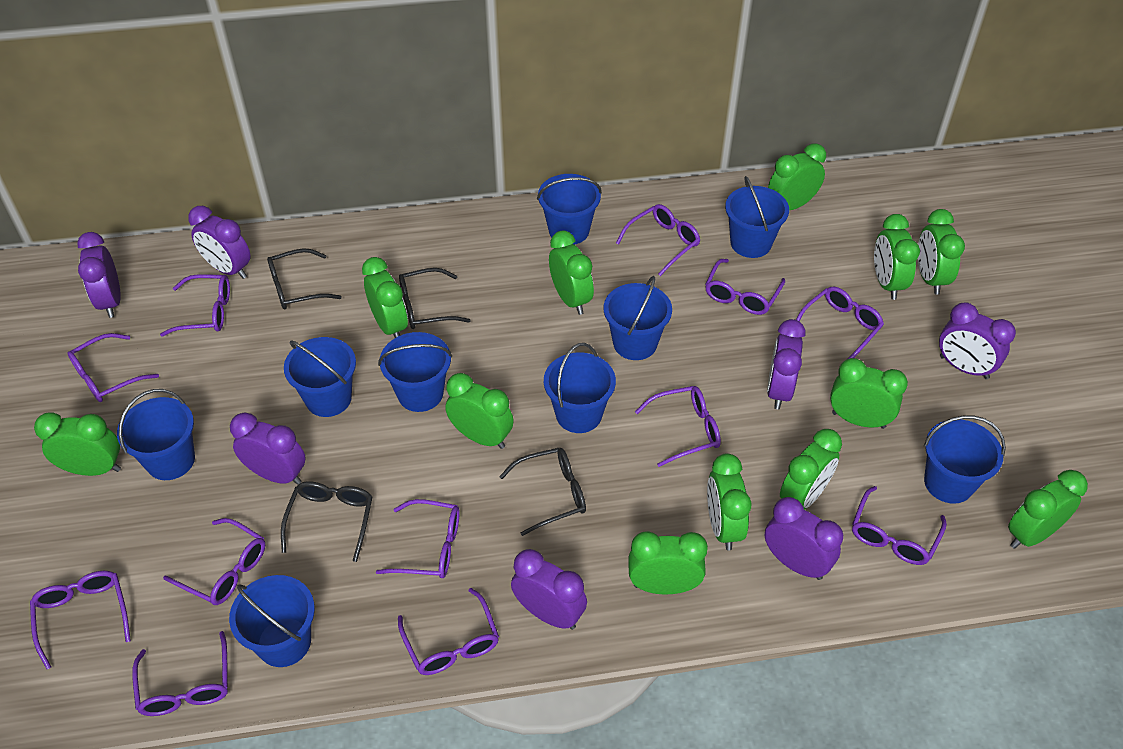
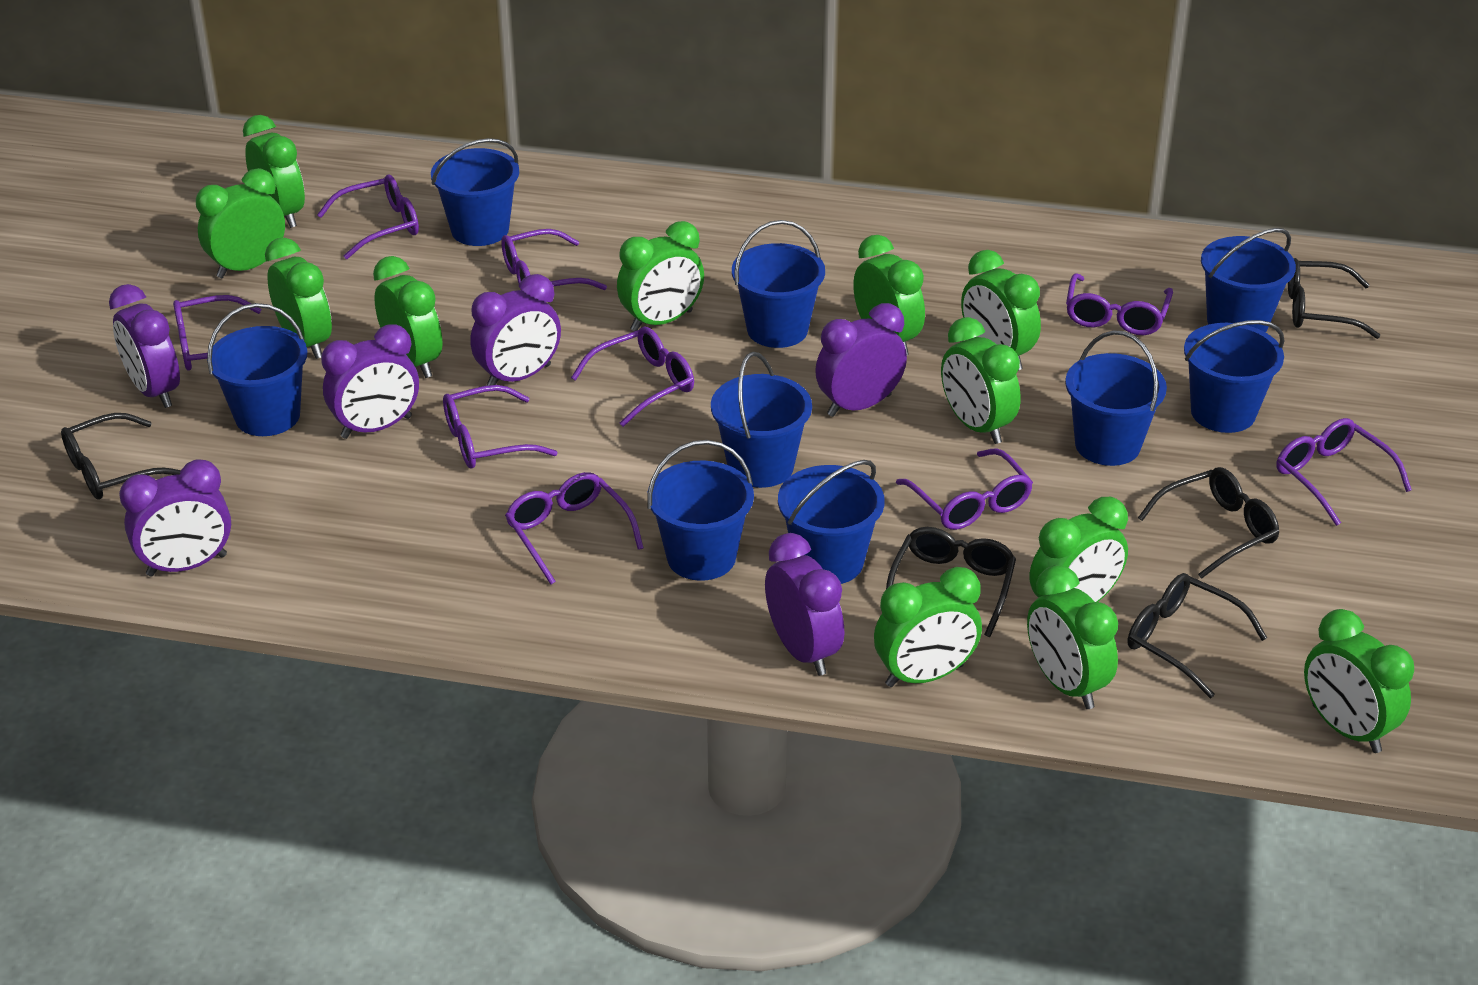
black glasses: [267,248,342,309] [281,481,373,562] [399,268,471,329] [499,448,586,536] = 4 -> [61,413,181,500] [886,527,1016,637] [1128,573,1267,698] [1138,467,1279,579] [1288,258,1380,339] = 5
purple clock: [77,232,121,318] [188,206,250,279] [230,412,306,485] [511,549,587,630] [765,497,843,580] [767,319,806,409] [939,302,1016,379] = 7 -> [109,284,180,408] [119,459,231,577] [321,324,419,439] [470,274,561,386] [765,533,844,676] [815,303,907,417] = 6
purple glasses: [30,571,131,669] [67,333,159,402] [132,631,228,716] [160,274,230,337] [163,518,265,605] [376,499,460,578] [398,588,499,675] [616,204,700,276] [635,386,721,467] [705,259,785,315] [796,287,884,359] [852,486,947,565] = 12 -> [173,295,261,371] [317,175,419,259] [443,385,558,468] [501,229,607,290] [505,472,644,584] [571,327,694,427] [896,448,1033,530] [1066,273,1173,335] [1276,418,1412,526] = 9

